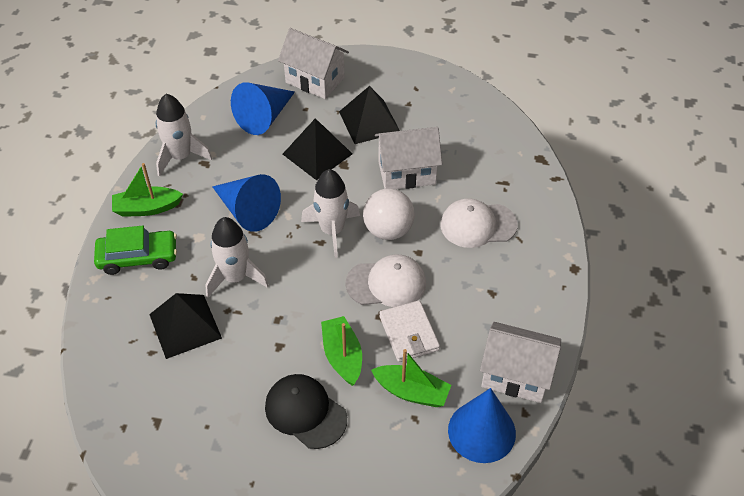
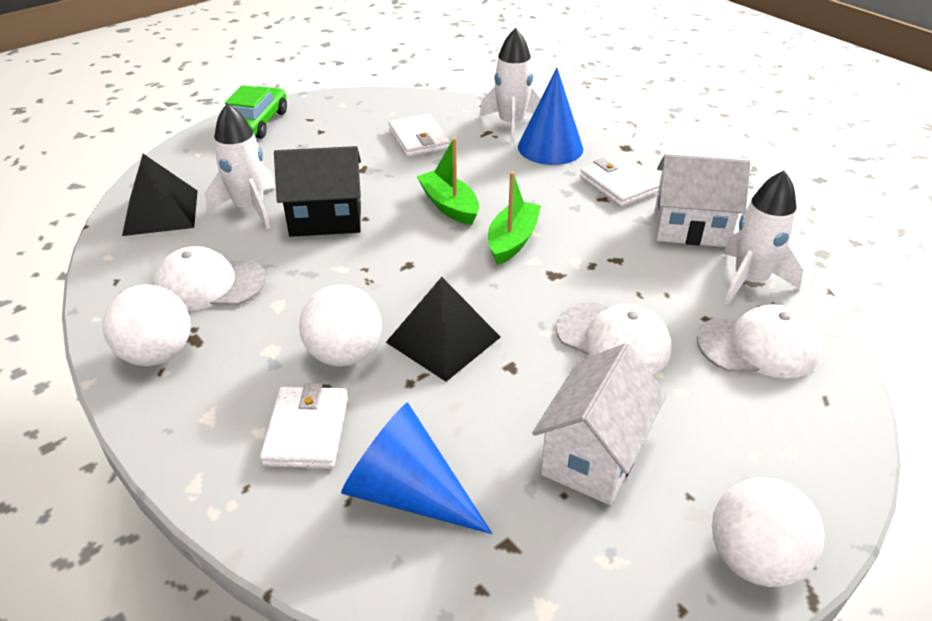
black cap: [265,374,347,449] = 1 -> none = 0
black house: none = 0 -> [274,146,361,237] = 1
black pyramid: [149,293,222,359] [283,118,352,180] [339,86,400,144] = 3 -> [122,154,198,236] [386,277,501,382] = 2
blue cone: [212,174,281,232] [231,82,295,135] [448,388,516,463] = 3 -> [341,403,492,534] [518,68,583,165] = 2
green boat: [112,163,183,217] [321,316,362,386] [371,349,451,407] = 3 -> [416,138,479,225] [488,171,541,265] = 2
white ball: [363,188,415,240] = 1 -> [103,284,191,366] [299,285,382,366] [712,477,825,587] = 3
white cap: [345,254,426,307] [441,198,518,248] = 2 -> [153,246,266,311] [556,302,672,375] [697,305,821,378] = 3
white house: [278,28,349,99] [375,127,442,189] [480,322,561,403] = 3 -> [532,343,667,505] [654,154,751,247] = 2
white wallet: [379,300,440,362] = 1 -> [260,383,348,469] [389,114,450,157] [580,156,659,207] = 3

